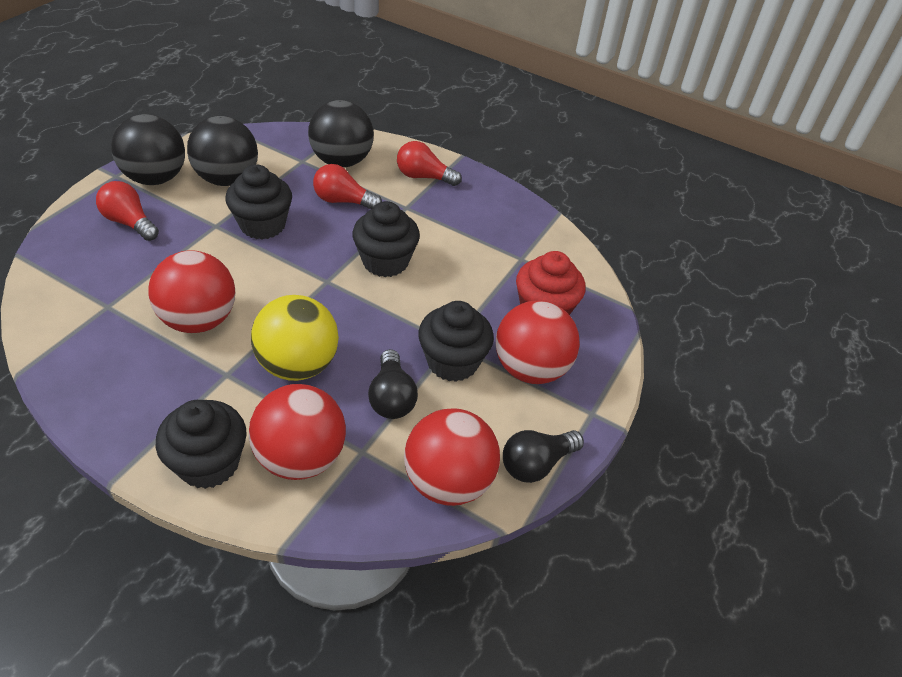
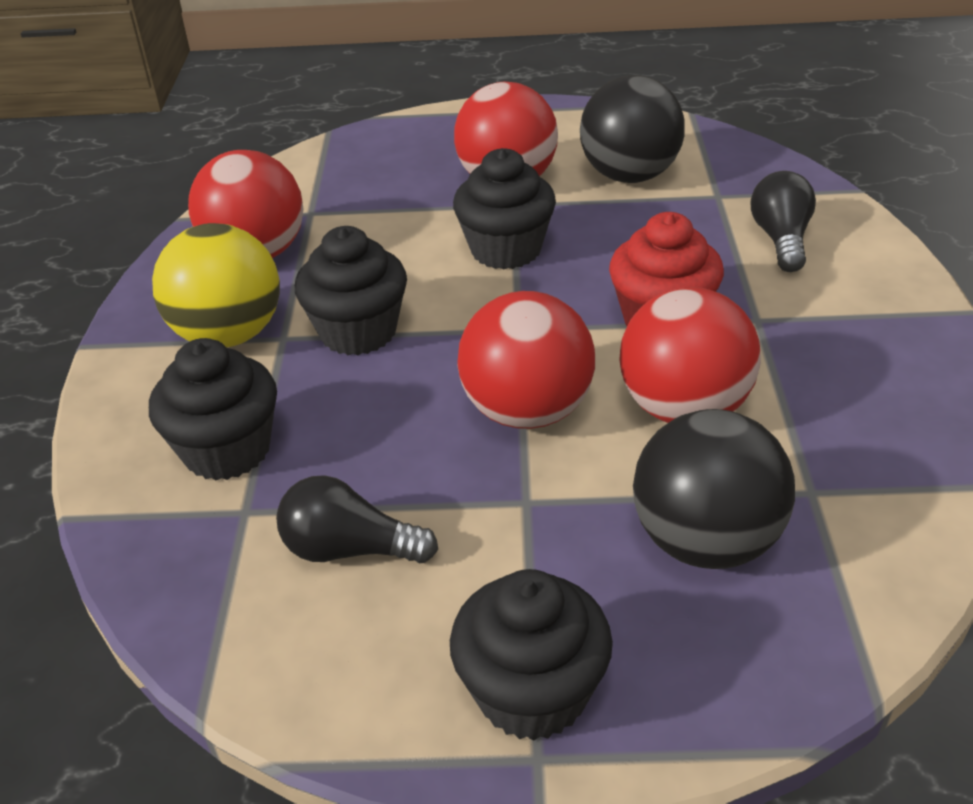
black ball: [111,114,185,185] [187,116,258,186] [308,100,374,167] = 3 -> [580,75,685,183] [633,409,795,569] = 2
red light bulb: [96,181,159,241] [313,164,382,209] [397,141,462,186] = 3 -> none = 0

